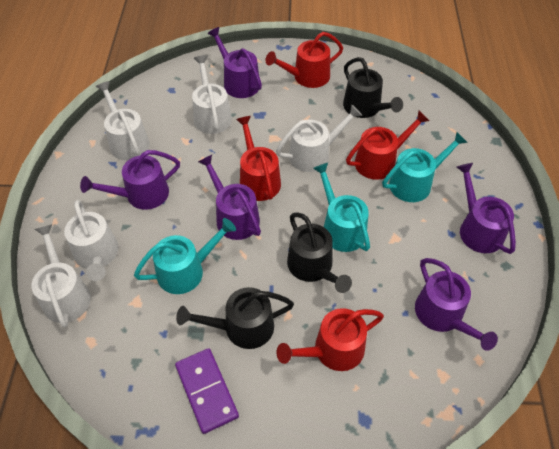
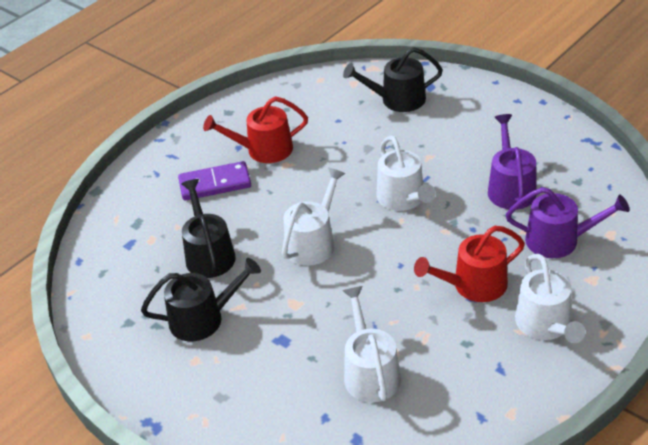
purple watering can: [80,150,180,210] [198,155,261,240] [207,27,262,98] [415,258,498,351] [457,163,516,254] = 5 -> [488,114,537,210] [506,187,630,258] = 2
red watering can: [236,116,281,201] [266,32,343,88] [277,308,384,371] [346,111,429,180] = 4 -> [203,96,308,163] [414,226,525,302] = 2
turquoise watering can: [134,218,236,294] [313,163,370,252] [382,132,468,202] = 3 -> none = 0
white watering can: [32,224,91,327] [64,200,118,281] [96,81,150,160] [192,55,232,134] [276,105,362,172] = 5 -> [282,168,345,266] [342,286,401,402] [377,135,436,211] [515,254,586,343] = 4

